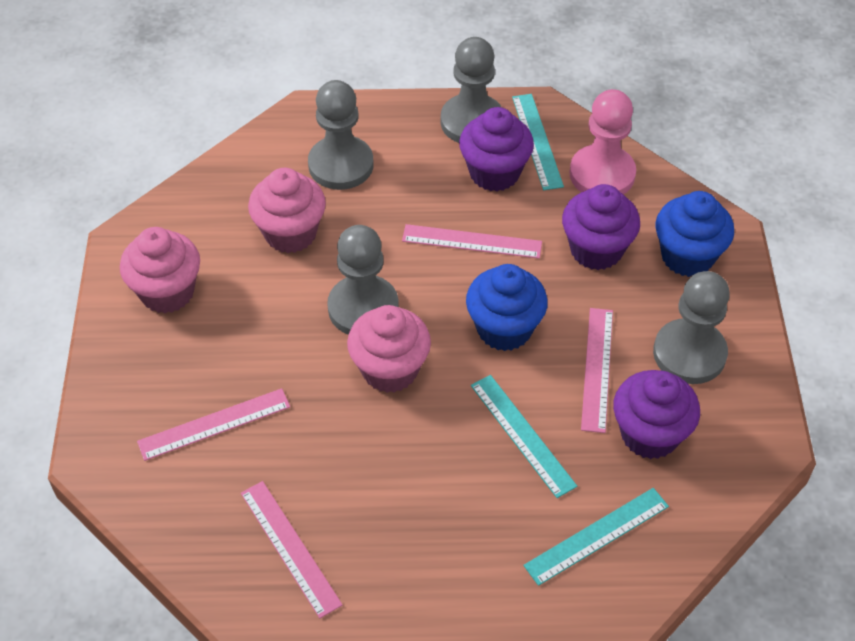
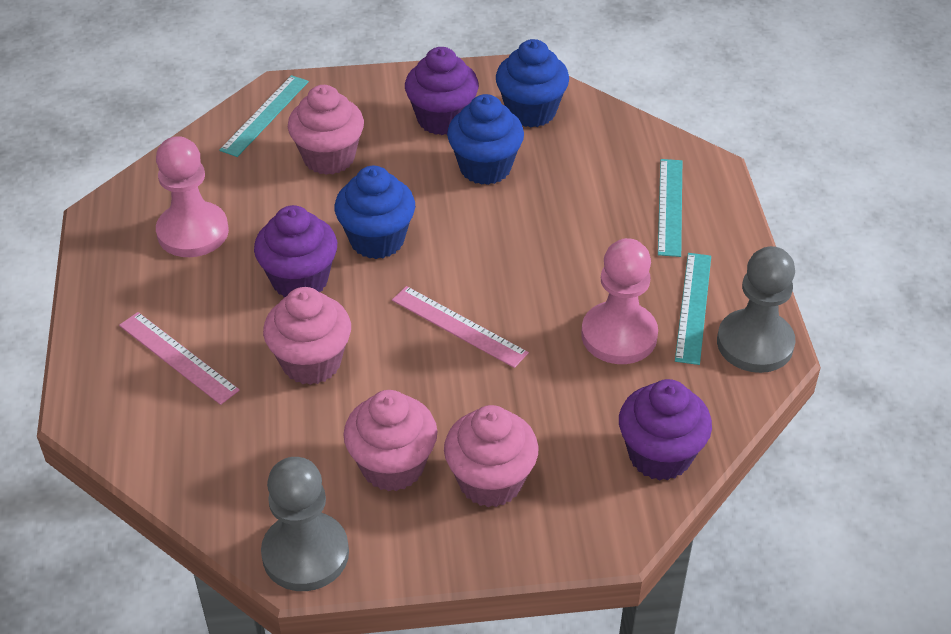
blue cupcake: [466,264,548,351] [656,191,734,277] = 2 -> [335,166,415,259] [447,94,524,185] [496,39,569,127] = 3
grey pawn: [308,80,373,190] [327,225,399,335] [441,37,501,143] [653,271,730,384] = 4 -> [261,457,349,591] [717,246,795,373] = 2
pink cupcake: [120,227,200,313] [248,168,326,253] [347,305,431,393] = 3 -> [263,287,351,385] [288,85,364,175] [343,390,438,491] [444,405,539,507] = 4
pink pawn: [570,89,636,195] = 1 -> [156,136,229,257] [581,238,658,364] = 2
pink ruler: [137,388,290,461] [241,481,343,618] [402,224,542,259] [581,308,613,433] = 4 -> [119,312,240,405] [392,286,529,368] = 2

